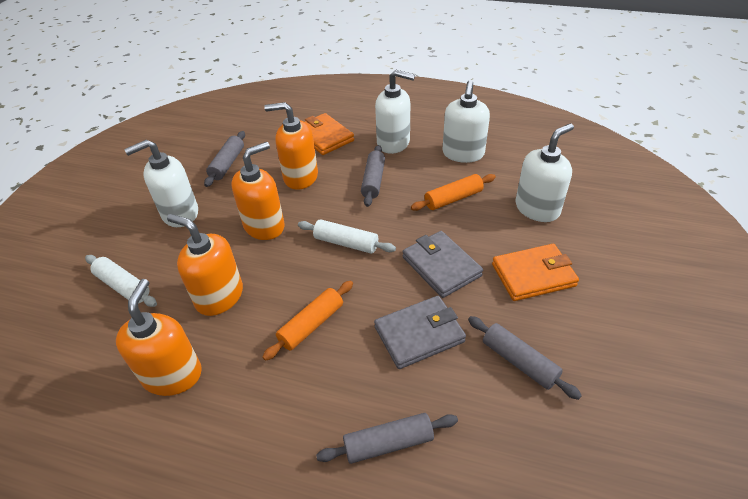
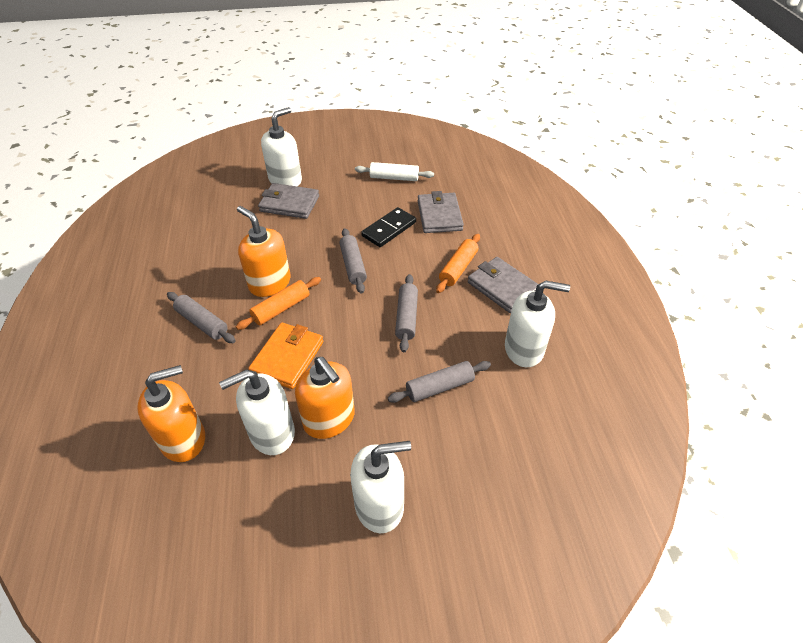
black domino: none = 0 -> [361,207,416,247] = 1
grey wallet: [374,296,466,369] [402,231,483,298] = 2 -> [258,183,319,219] [418,191,464,233] [468,257,538,313] = 3
orange soap dispenser: [116,279,202,396] [167,214,243,316] [231,142,285,240] [264,102,318,190] = 4 -> [137,365,205,462] [237,206,290,297] [295,357,355,439] = 3
orange wallet: [305,113,354,155] [492,244,579,301] = 2 -> [248,323,323,389] = 1
white rolling pin: [85,255,157,307] [298,219,396,254] = 2 -> [355,162,434,181] = 1

